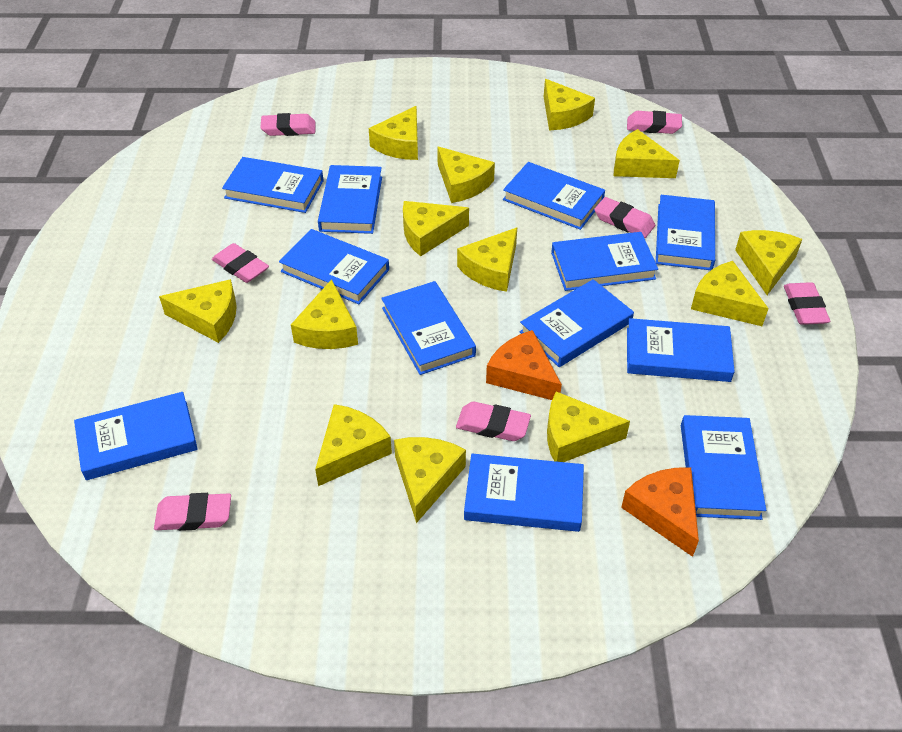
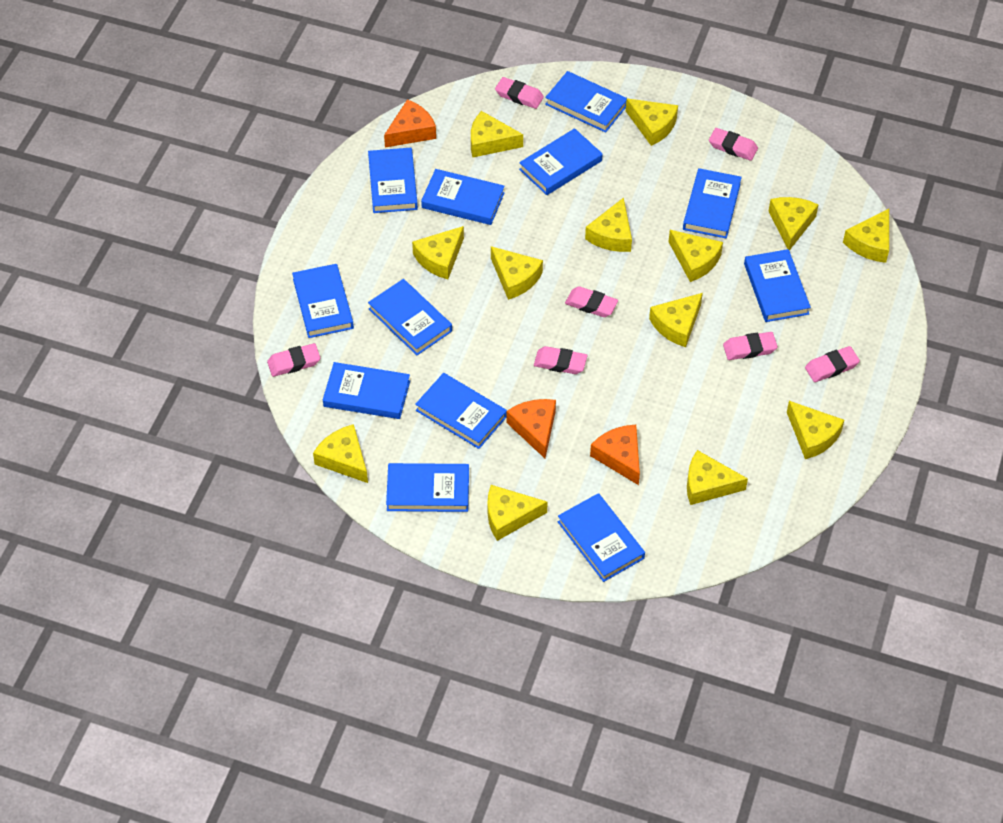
orange cheese: [486,330,562,400] [621,467,699,557] = 2 -> [384,99,436,147] [506,399,556,458] [590,425,640,485] = 3

